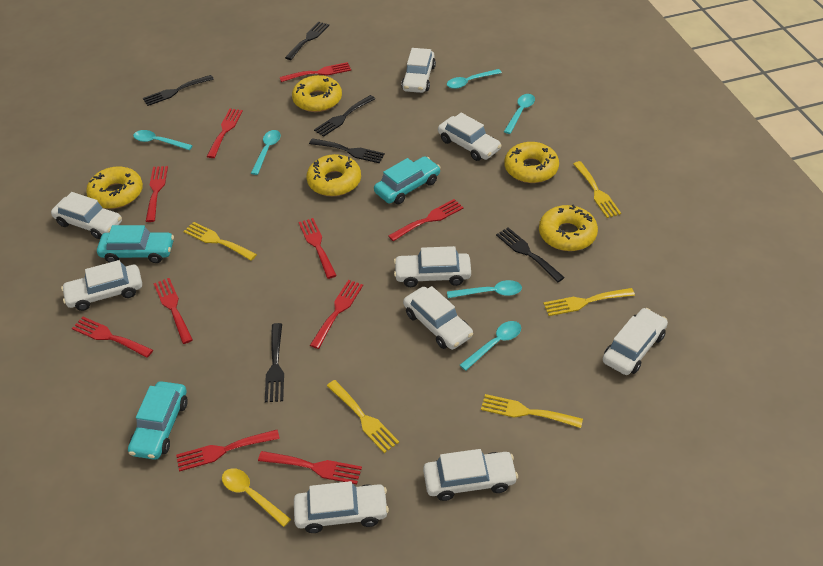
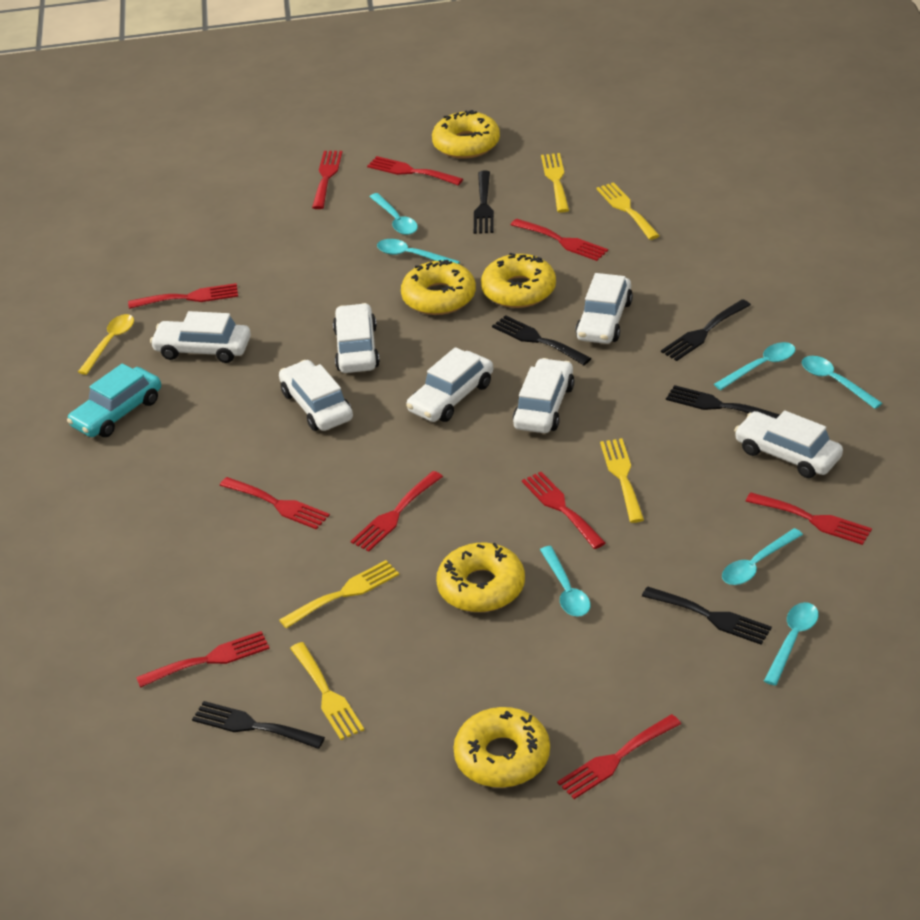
turquoise car: [97,225,174,263] [128,381,187,460] [374,156,441,204] = 3 -> [67,363,161,437] = 1
turquoise spoon: [133,130,193,150] [251,130,281,175] [447,69,502,89] [447,280,522,298] [460,321,521,371] [504,94,535,134] = 6 -> [369,193,418,235] [377,239,460,264] [540,546,590,617] [714,342,796,390] [722,528,803,585] [764,602,818,686] [802,356,882,409] = 7
white car: [51,192,122,239] [61,260,142,311] [294,481,389,533] [394,246,471,287] [401,48,436,93] [403,286,473,350] [423,449,518,501] [438,113,502,161] [603,308,668,375] = 9 -> [150,311,251,363] [279,360,353,431] [333,303,380,373] [406,347,493,422] [513,358,574,433] [575,273,633,344] [734,410,843,478] = 7

